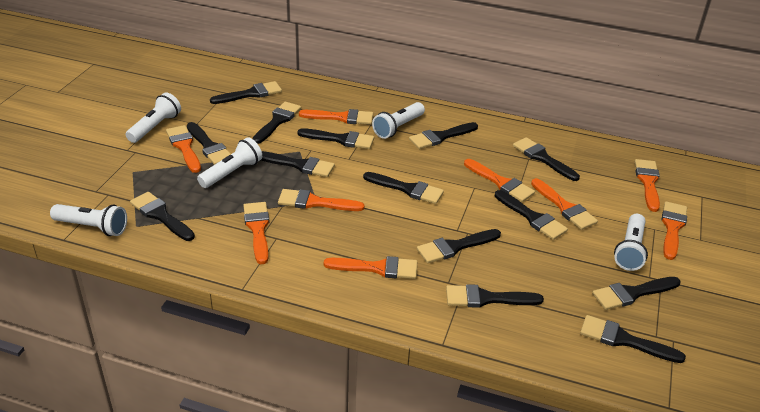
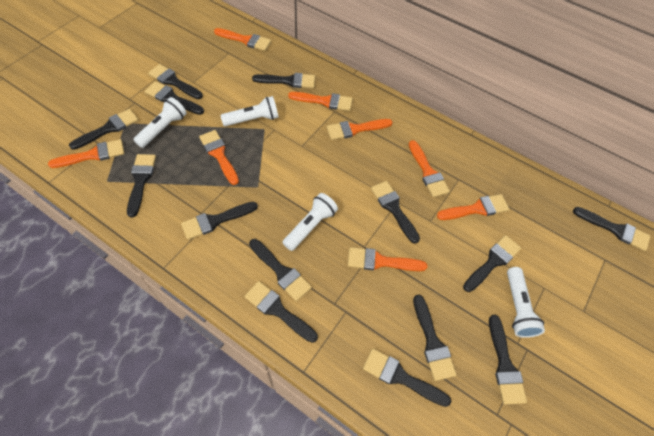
orange brush: [166,125,201,173] [243,202,269,264] [278,189,364,211] [299,109,373,125] [324,256,417,279] [464,159,535,202] [531,178,598,230] [635,159,660,212] [661,201,687,260] = 9 -> [48,139,124,168] [199,130,239,185] [214,28,271,51] [288,92,353,111] [327,119,393,140] [348,247,427,271] [408,140,450,197] [437,194,509,220] = 8
white flashlight: [50,204,127,236] [126,93,181,143] [197,137,262,188] [372,102,425,139] [614,214,648,271] = 5 -> [133,97,187,148] [220,96,279,126] [282,193,338,251] [507,267,545,338] = 4

